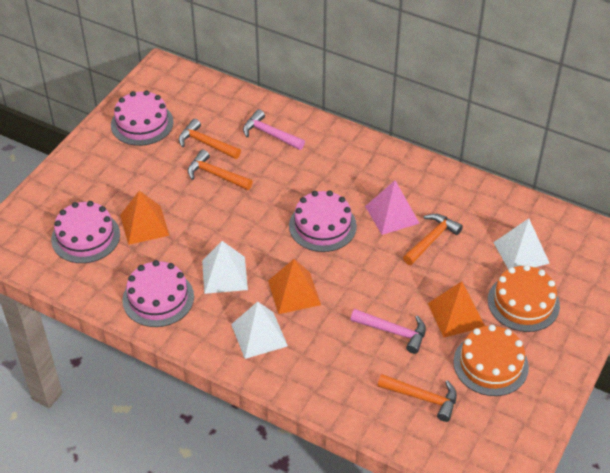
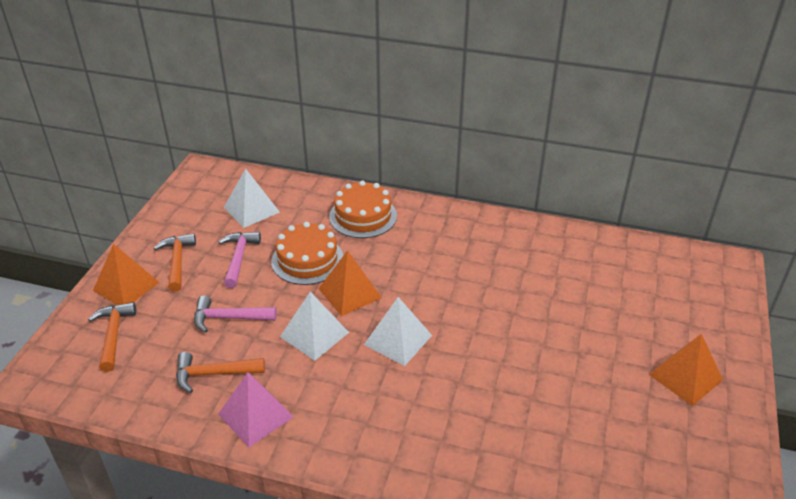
orange hammer: [179,119,241,159] [188,150,253,190] [377,374,457,422] [403,214,463,265] = 4 -> [88,302,136,372] [153,233,196,292] [176,352,265,393] = 3
pink cake: [51,201,120,263] [111,90,174,146] [122,260,194,327] [289,190,357,252] = 4 -> none = 0

